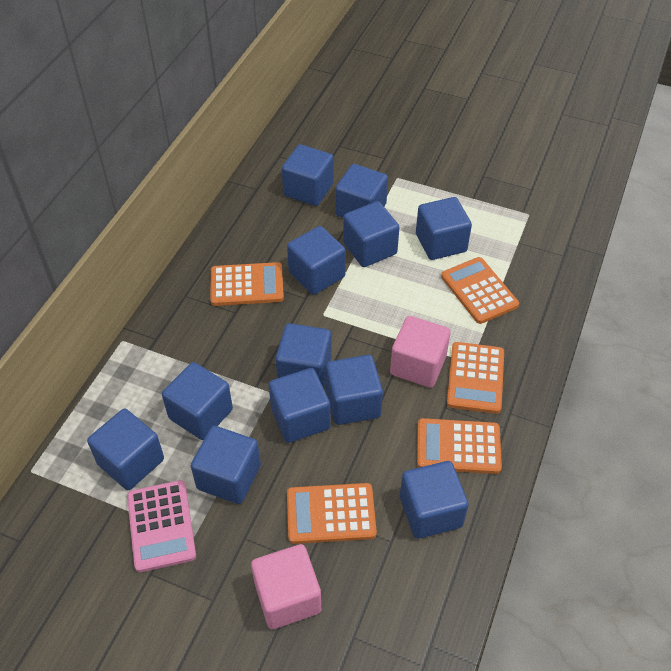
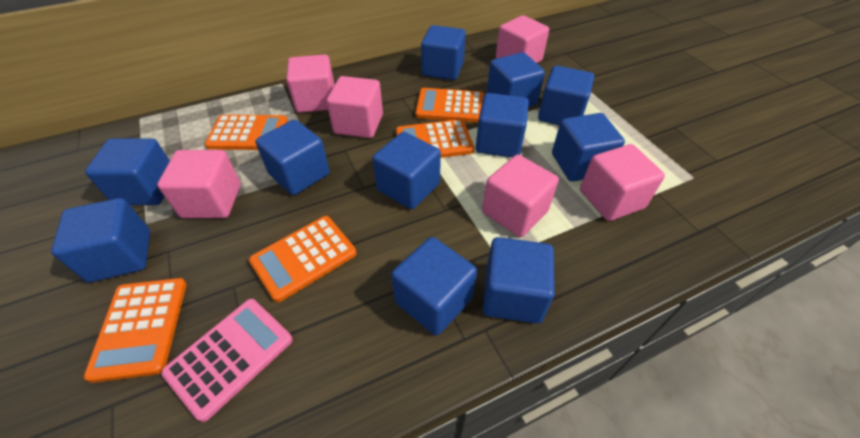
blue cube: [87,409,164,490] [162,362,233,440] [191,426,261,504] [269,368,331,443] [276,323,331,388] [282,144,334,206] [287,226,346,295] [325,355,383,425] [335,164,388,218] [343,201,399,267] [400,461,469,539] [416,197,472,260] = 12 -> [51,198,150,282] [85,138,170,205] [255,119,330,195] [372,132,441,209] [391,237,477,336] [421,25,466,80] [476,93,529,158] [483,237,555,324] [487,52,545,107] [538,66,594,125] [552,113,625,182] = 11
pink cube: [251,544,321,629] [390,316,451,388] = 2 -> [157,150,241,218] [286,54,335,113] [327,76,383,138] [482,155,559,237] [496,15,549,63] [580,144,665,221] = 6

